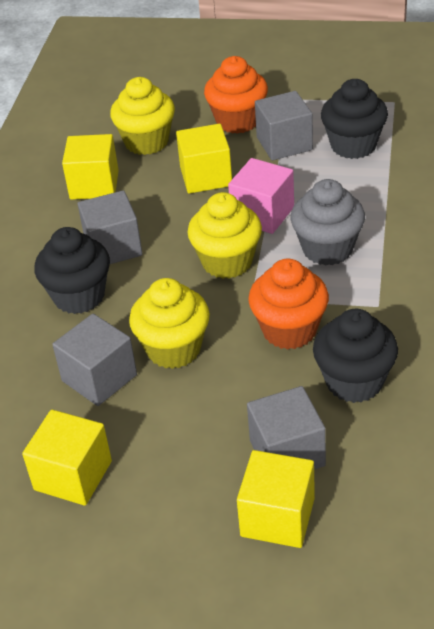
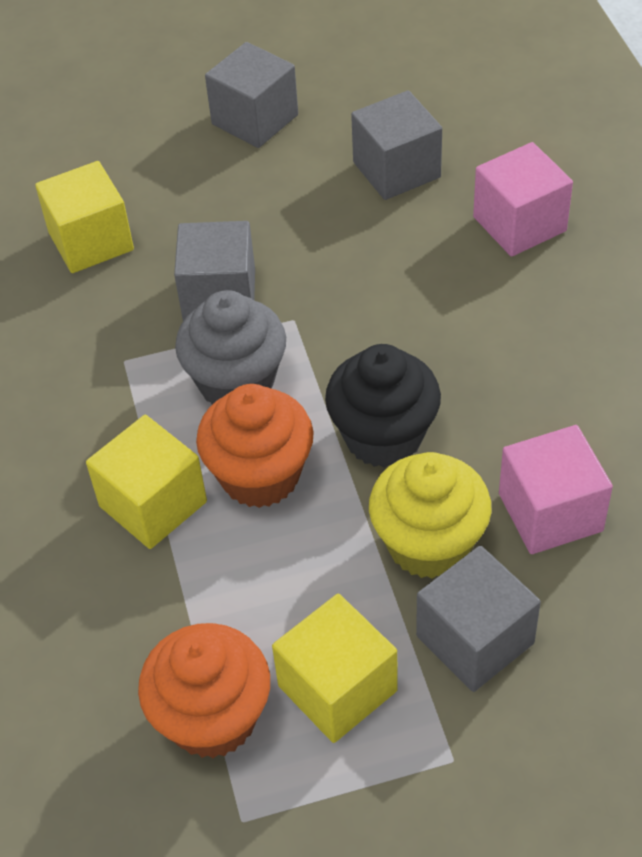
black cupcake: [34,227,110,314] [313,309,398,403] [321,79,388,159] = 3 -> [325,344,441,468] = 1
pink cube: [228,158,294,234] = 1 -> [473,142,573,257] [499,425,613,554] = 2
yellow cube: [22,410,112,506] [62,134,119,200] [176,124,232,194] [237,450,315,548] = 4 -> [35,161,134,273] [86,415,207,549] [272,594,398,743] = 3
yellow cupcake: [110,77,175,155] [129,278,210,369] [187,192,262,279] = 3 -> [369,452,492,579] = 1

